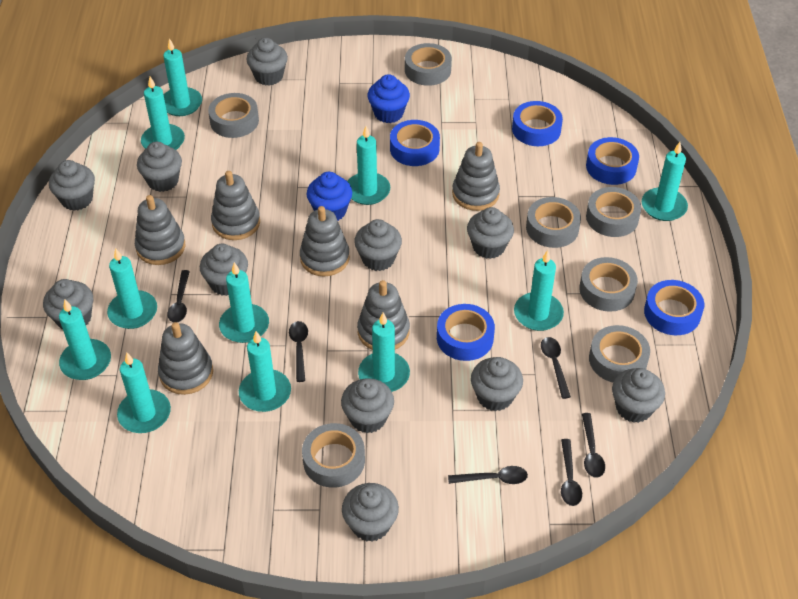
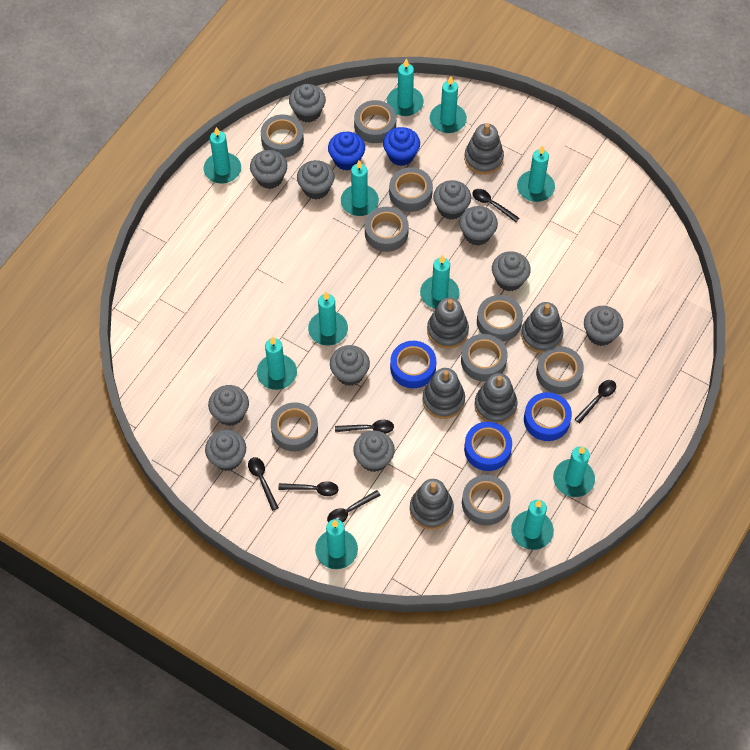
blue tape: [390,120,440,166] [437,304,495,361] [512,101,563,146] [586,137,639,185] [644,280,704,335] = 5 -> [390,341,436,388] [464,422,512,471] [524,392,572,441] = 3
grey tape: [208,93,259,138] [302,423,365,488] [405,43,452,86] [526,197,581,248] [579,257,638,312] [586,187,641,237] [589,325,650,382] = 7 -> [261,114,304,158] [271,402,318,452] [354,100,396,143] [365,207,409,252] [389,167,433,212] [461,334,508,381] [462,475,511,525] [477,295,523,342] [536,346,584,394] = 9

